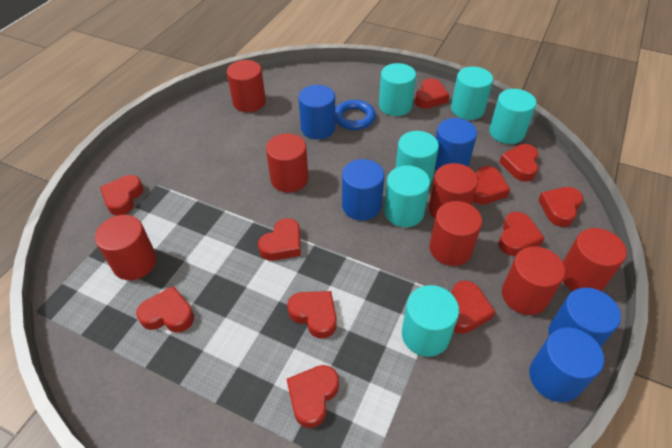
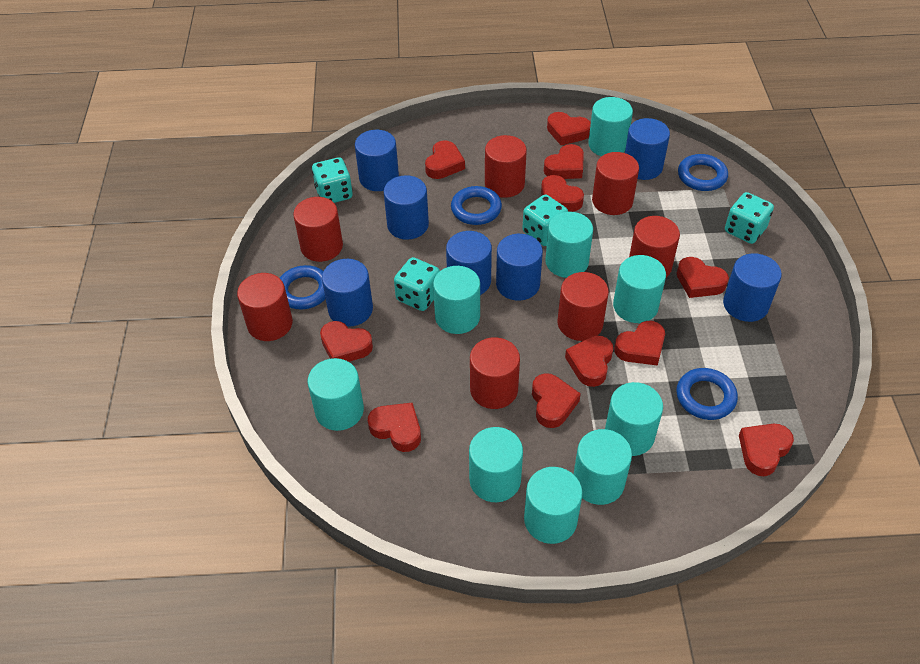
blue cylinder: [298,85,336,140] [342,159,384,220] [435,118,477,170] [529,327,604,402] [548,287,621,347] = 5 -> [322,259,373,327] [355,130,399,191] [384,175,429,240] [446,231,492,295] [496,234,543,301] [625,118,670,180] [723,253,782,322] = 7
blue ring: [335,100,376,130] = 1 -> [280,265,325,310] [451,186,502,225] [676,368,738,420] [678,154,728,191] = 4
turquoise cylinder: [379,63,416,116] [384,165,430,227] [396,131,439,183] [402,285,459,357] [451,67,493,120] [489,89,536,144] = 6 -> [307,358,364,431] [433,266,480,334] [469,427,523,502] [524,467,583,544] [545,212,593,278] [574,429,632,505] [589,97,633,156] [605,382,663,456] [613,255,666,323] = 9
turquoise dice: none = 0 -> [312,157,353,203] [394,257,440,311] [522,194,568,246] [725,192,774,244] = 4

